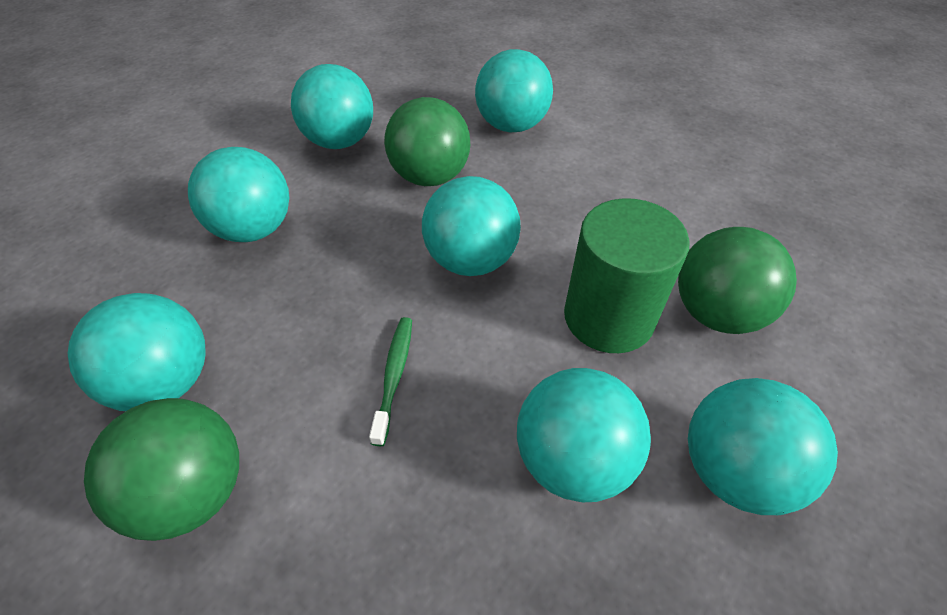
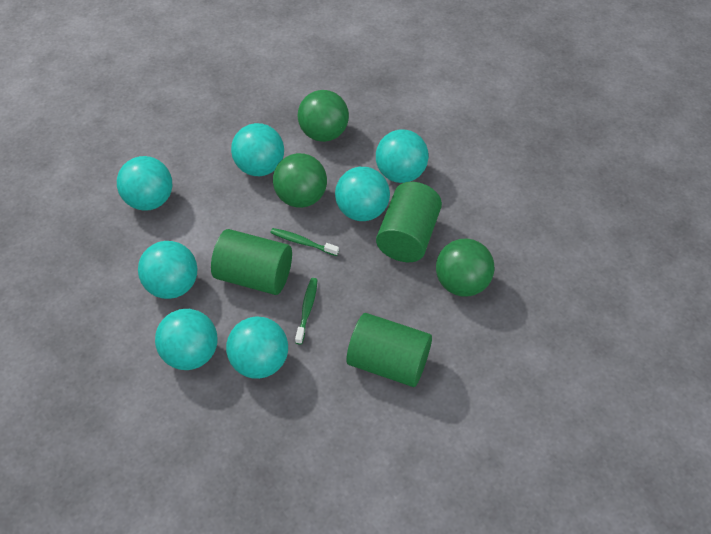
green cylinder: [564,198,690,353] = 1 -> [211,229,292,295] [347,313,432,387] [376,182,442,262] = 3
green toothbrush: [369,317,412,446] = 1 -> [270,228,339,256] [295,278,318,345] = 2

